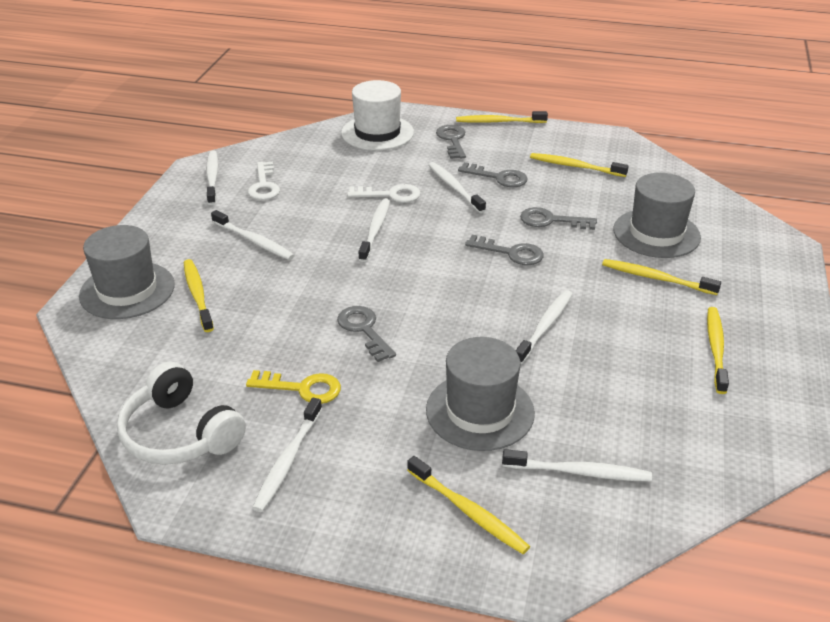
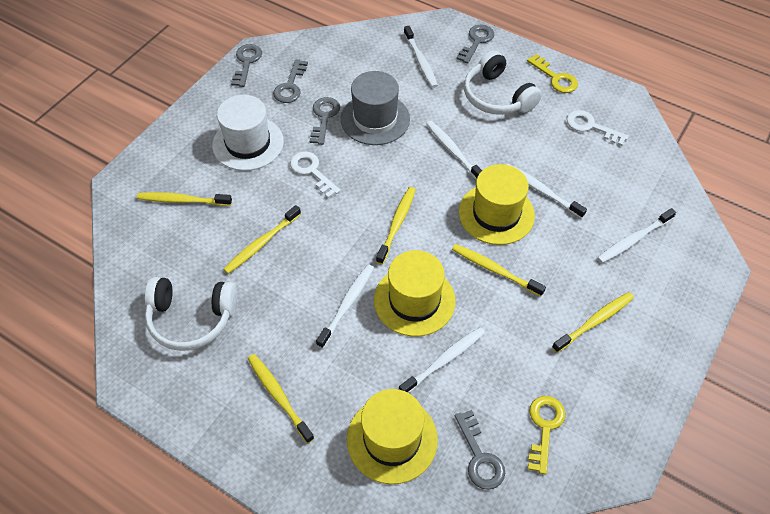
grey hat: [79,225,175,319] [426,337,535,451] [613,173,701,258] = 3 -> [341,71,410,145] = 1
white headphones: [117,362,246,465] = 1 -> [145,277,237,351] [464,50,542,115] = 2
white toothbrush: [206,150,218,205] [211,210,295,260] [252,398,322,512] [358,199,390,262] [428,162,486,213] [502,449,652,482] [516,290,572,364] = 7 -> [316,264,374,348] [399,327,485,393] [404,26,438,88] [426,121,482,180] [507,164,587,218] [597,208,676,263] = 6
yellow hat: none = 0 -> [347,389,438,484] [374,250,456,336] [459,164,535,245] = 3
yellow key: [246,370,341,404] = 1 -> [527,54,578,93] [528,396,565,474] = 2

